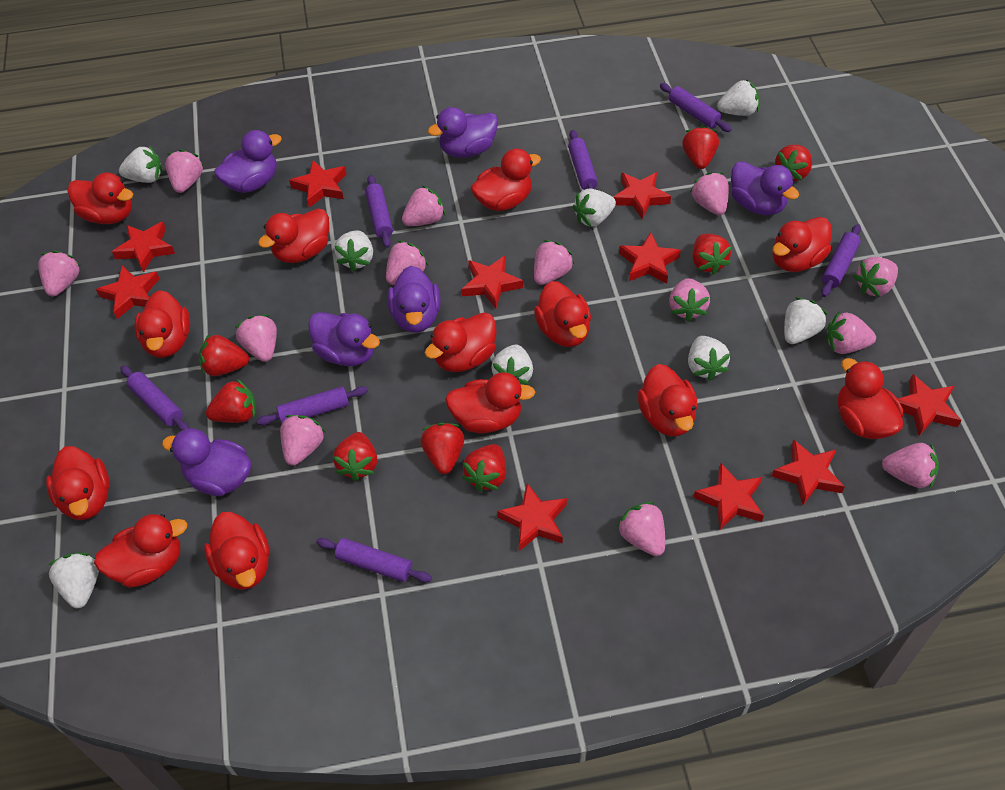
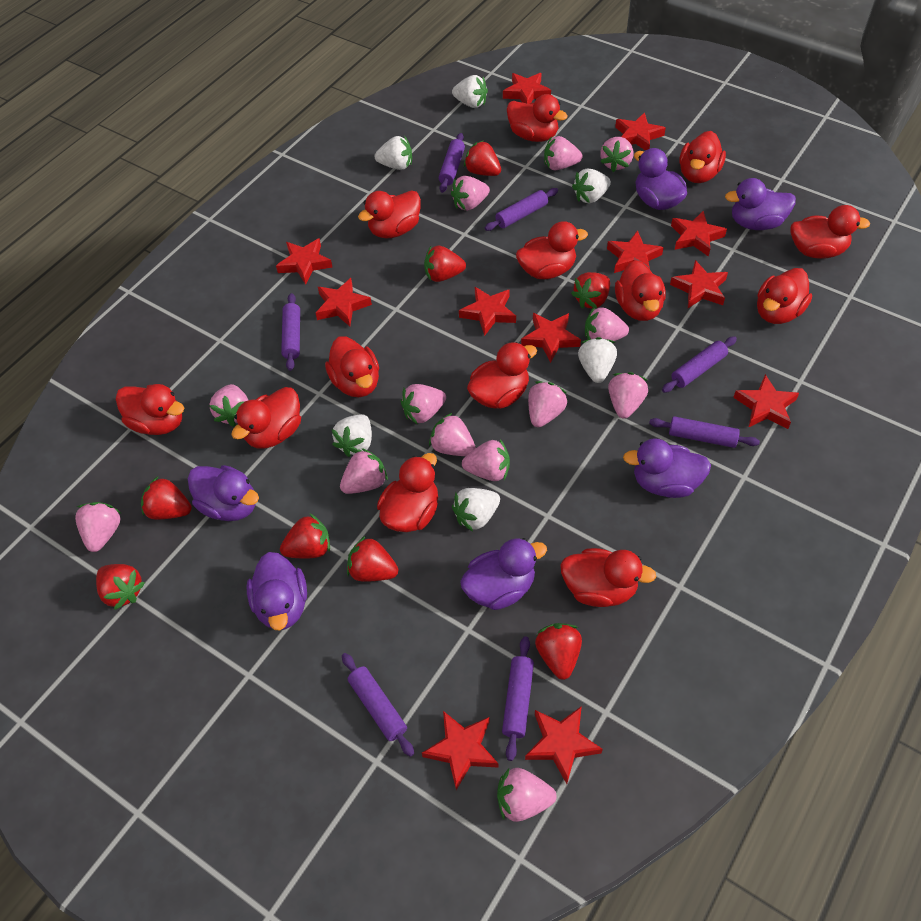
red star: [96,265,160,319] [112,222,175,273] [289,160,346,208] [462,256,523,309] [497,483,567,551] [613,172,671,220] [619,232,681,284] [693,463,764,531] [771,439,845,505] [898,374,962,436] = 10 -> [276,238,332,285] [316,278,372,327] [422,711,498,790] [459,287,516,336] [503,73,551,104] [521,313,581,363] [525,706,603,784] [607,230,664,273] [615,112,666,151] [670,260,728,308] [671,211,727,257] [733,374,799,429] = 12
white strawberry: [48,553,99,608] [119,146,163,183] [334,230,373,271] [491,345,533,385] [573,188,616,227] [688,336,730,381] [717,79,759,116] [784,297,827,344] = 8 -> [332,414,372,457] [375,136,412,170] [452,75,488,108] [452,488,500,532] [572,168,611,204] [578,337,617,383] = 6

